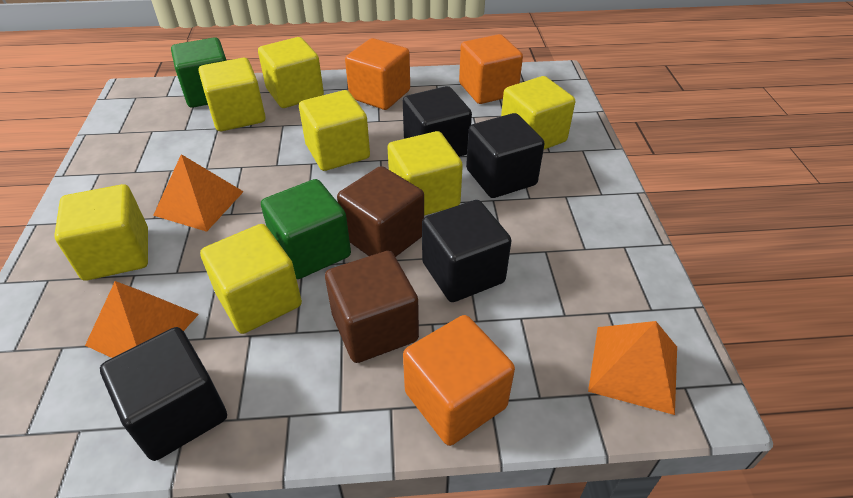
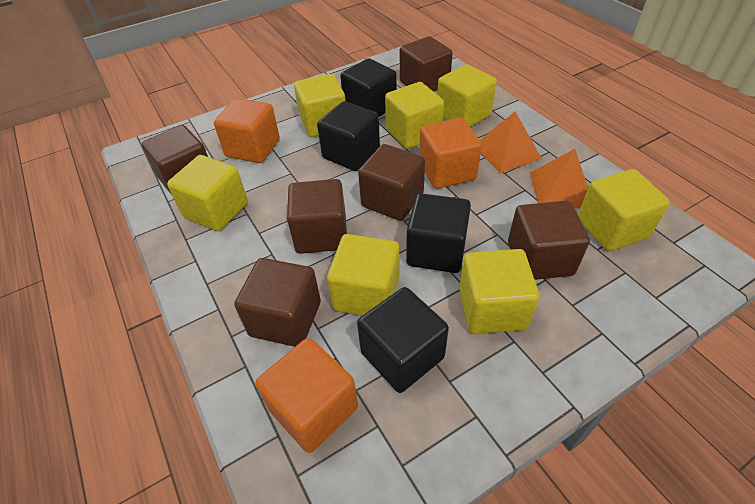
brown cube: [325,251,419,363] [337,166,424,257] = 2 -> [142,125,208,195] [234,258,321,347] [287,179,347,254] [358,144,425,221] [400,36,453,92] [508,201,590,280] = 6
green cube: [171,37,227,108] [261,179,351,279] = 2 -> none = 0
orange pyramid: [85,281,199,358] [153,154,244,232] [588,321,677,415] = 3 -> [480,111,542,173] [530,149,588,208] = 2

